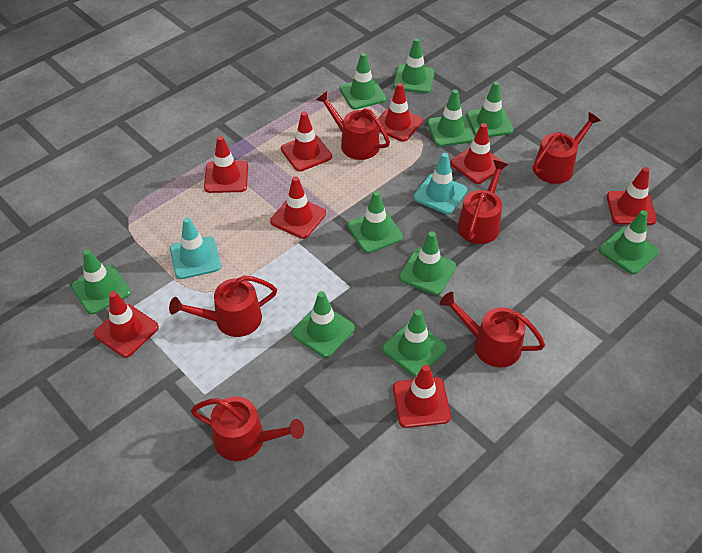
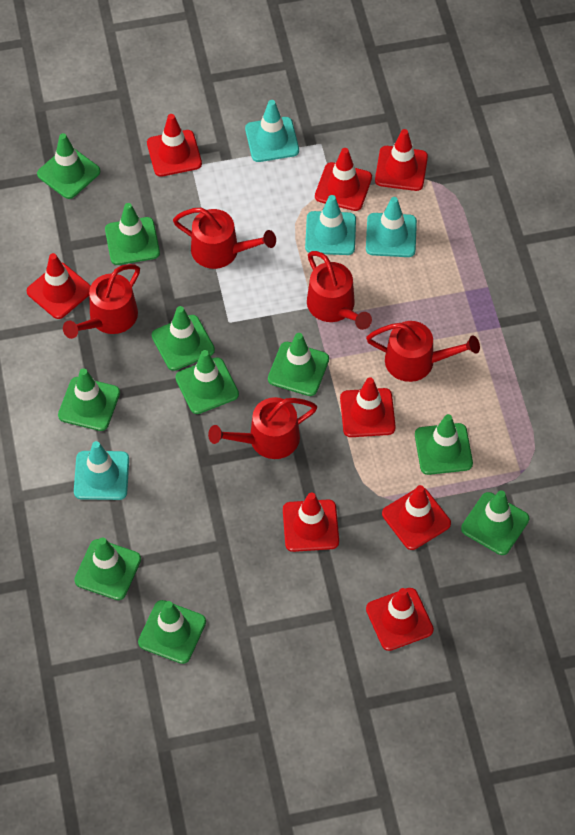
red watering can: [169,276,277,337] [191,396,304,461] [316,91,390,160] [440,292,545,367] [458,160,508,244] [533,112,601,184] = 6 -> [63,264,140,339] [173,208,276,269] [208,397,317,459] [307,251,372,330] [366,321,480,382] = 5
turquoise traffic cone: [170,217,221,279] [413,153,467,214] = 2 -> [74,441,129,500] [245,100,299,162] [305,195,356,255] [366,197,417,257] = 4

